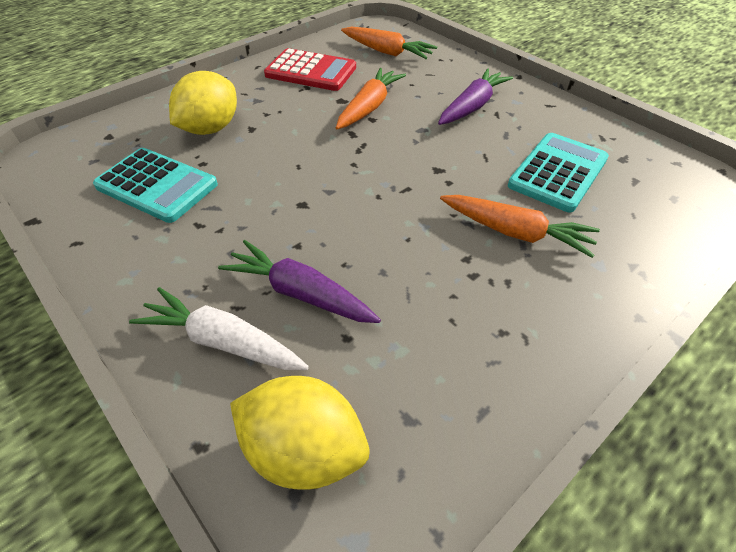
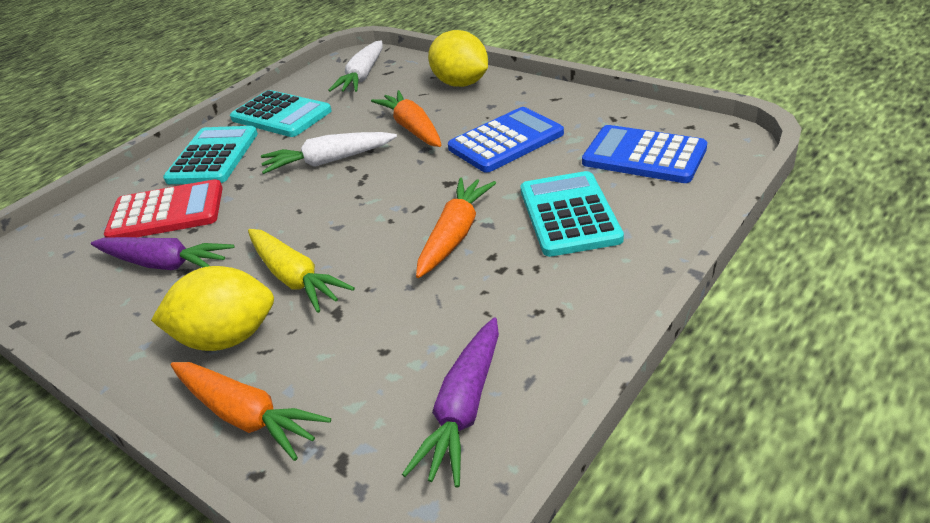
blue calculator: none = 0 -> [448,107,564,173] [582,125,707,183] = 2
turquoise calculator: [93,148,218,223] [508,133,609,212] = 2 -> [163,126,258,184] [230,90,332,137] [521,171,624,257] = 3
white carrot: [129,287,309,370] = 1 -> [261,132,397,174] [328,40,383,92] = 2
yellow carrot: none = 0 -> [248,229,355,313] = 1

